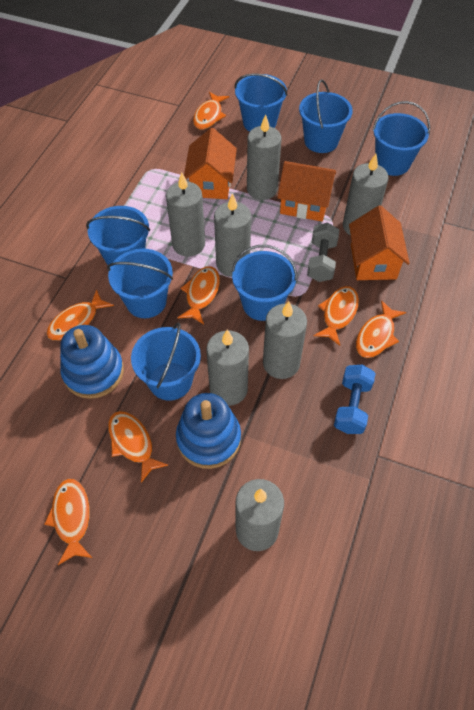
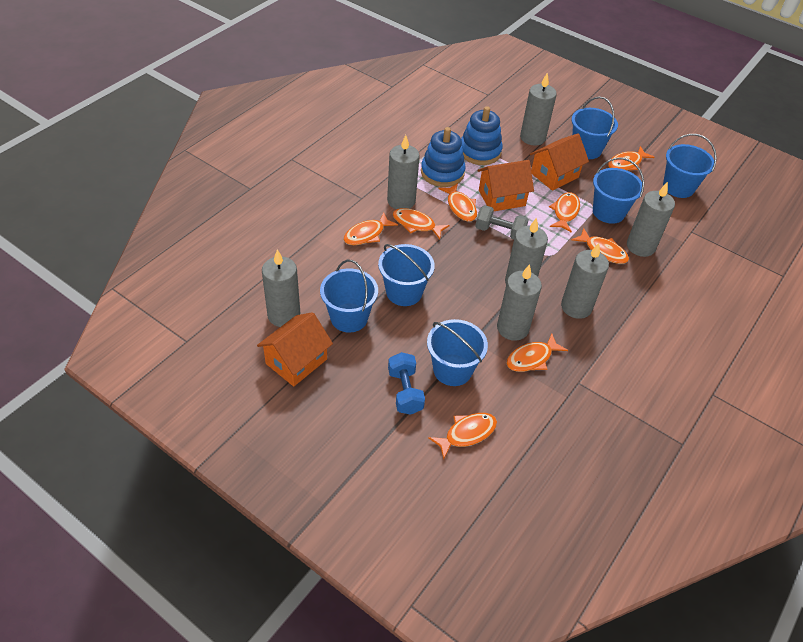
blue bucket: [86,206,150,265] [107,249,173,318] [131,323,201,401] [232,245,297,321] [234,73,288,132] [299,79,353,153] [373,101,430,176] = 7 -> [320,260,378,332] [378,244,435,306] [427,319,488,386] [571,96,618,159] [593,157,644,224] [663,134,717,198] = 6
orange fish: [44,479,92,565] [47,289,114,340] [108,411,168,483] [178,266,220,324] [193,92,229,130] [314,286,359,346] [356,300,406,358] = 7 -> [343,212,398,245] [393,208,450,239] [428,413,497,459] [438,183,477,221] [506,333,568,372] [549,192,580,233] [572,228,629,264] [608,146,654,170] = 8

